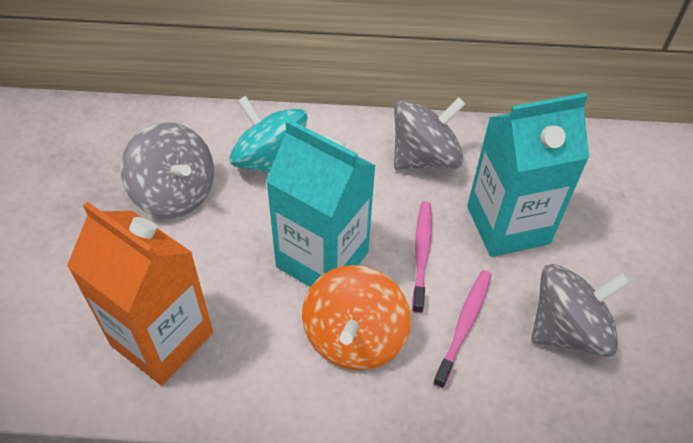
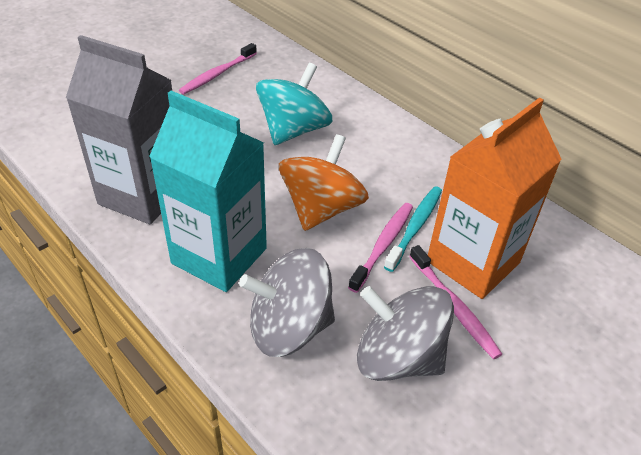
grey carton: none = 0 -> [66,35,172,224] = 1
grey spinning top: [121,122,214,218] [394,97,466,170] [531,264,630,357] = 3 -> [239,248,335,357] [357,286,454,381] = 2
pink toothbrush: [412,201,432,314] [433,270,492,389] = 2 -> [179,43,257,94] [348,203,413,293] [409,245,502,359] = 3
turquoise carton: [266,119,376,287] [467,93,589,257] = 2 -> [149,91,267,292] = 1
turquoise toothbrush: none = 0 -> [384,186,442,272] = 1

